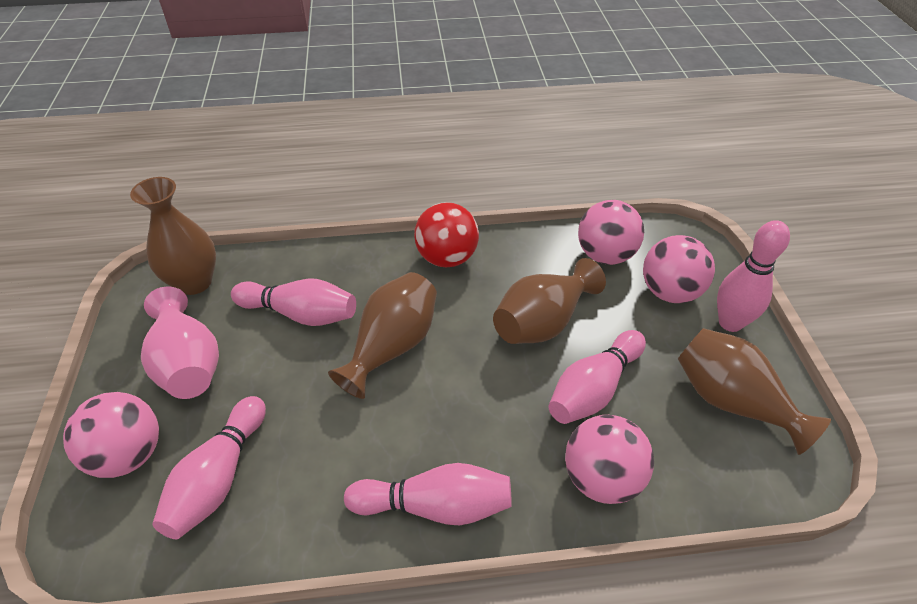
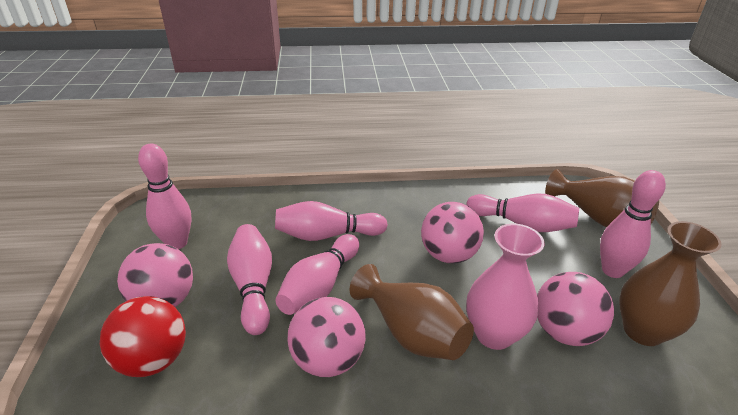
brown vase: [130,177,216,295] [328,272,437,399] [493,258,606,344] [678,328,831,455] = 4 -> [350,264,474,360] [545,169,659,228] [619,221,722,346] = 3
pink bowling pin: [152,396,266,539] [231,279,356,326] [344,463,512,525] [549,330,646,424] [717,220,790,332] = 5 -> [138,144,192,249] [227,224,272,335] [275,201,388,241] [276,234,359,315] [466,194,579,232] [600,170,666,278] = 6

